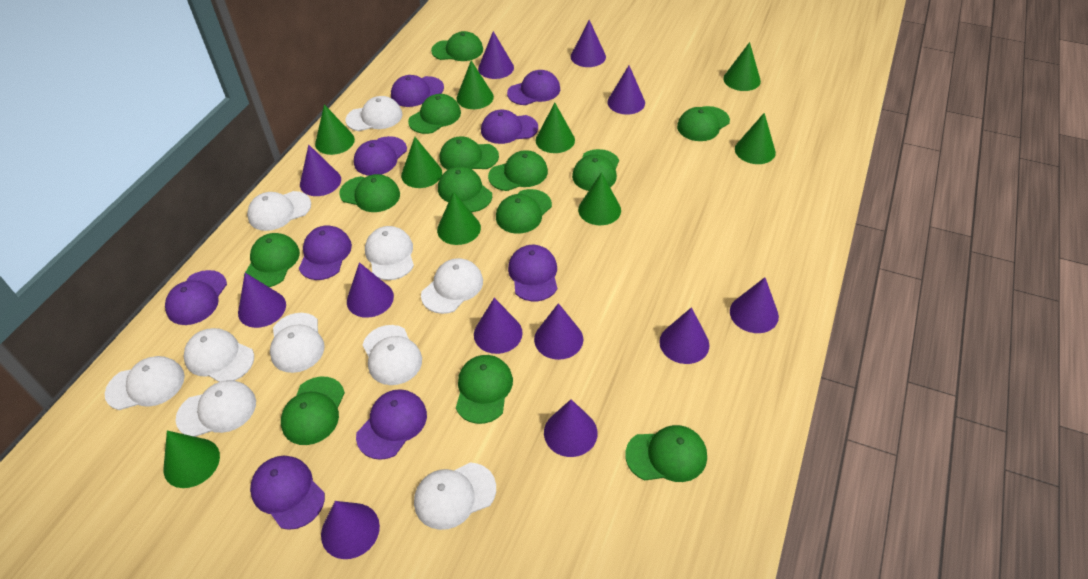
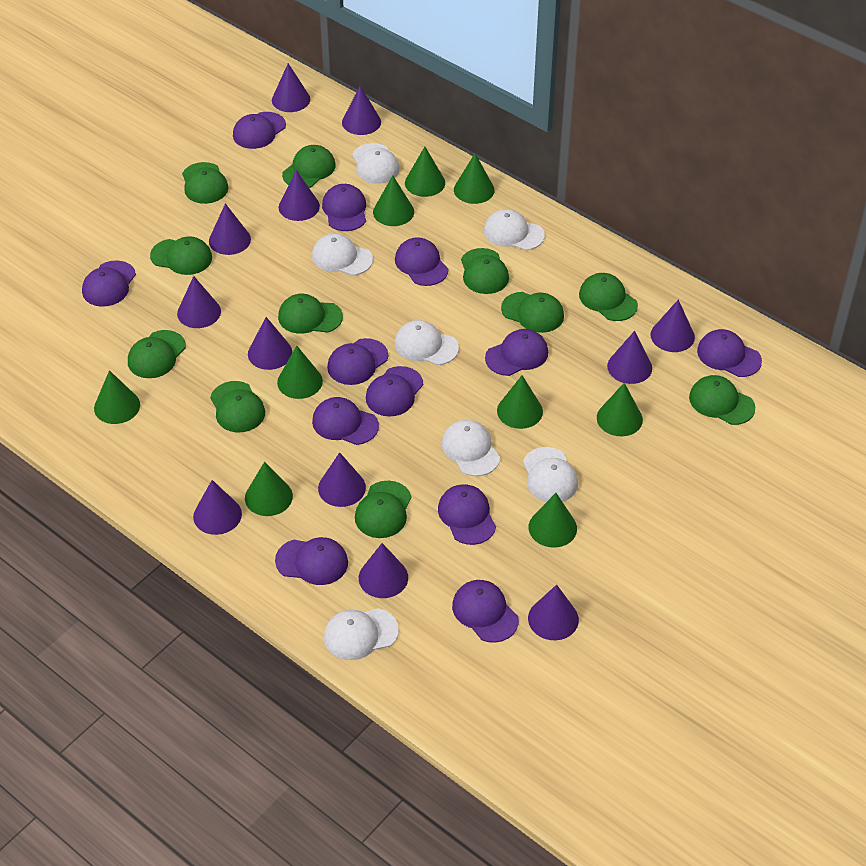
green cap: [244,233,300,287] [281,377,345,445] [339,174,400,212] [408,94,461,134] [431,31,483,61] [438,166,492,212] [440,136,499,170] [456,355,513,424] [488,150,548,191] [496,189,552,234] [572,149,619,191] [625,425,707,482] [677,106,730,141] = 13 -> [128,330,186,378] [150,236,212,275] [182,162,228,204] [210,381,265,432] [278,294,343,334] [282,145,336,188] [355,481,412,538] [461,248,509,294] [501,292,564,333] [579,273,638,321] [689,375,755,425] = 11
purple cap: [165,270,227,325] [250,456,325,530] [299,225,352,280] [354,136,407,176] [356,389,427,460] [391,75,444,107] [481,110,538,144] [507,70,560,105] [508,245,557,301] = 9 -> [82,260,136,307] [233,112,286,149] [275,537,348,585] [312,397,379,445] [322,184,366,231] [327,338,388,385] [366,366,423,416] [395,237,448,286] [438,484,496,545] [452,580,519,643] [485,329,548,376] [697,329,762,377] = 12
white cap: [105,356,185,410] [176,380,256,437] [184,328,254,382] [247,191,311,231] [270,313,325,373] [346,96,402,131] [362,325,422,385] [365,226,414,280] [414,462,496,530] [421,258,483,314] = 10 -> [312,234,373,276] [324,608,399,660] [352,143,400,184] [395,320,459,365] [442,420,500,476] [484,209,545,250] [523,447,578,502] = 7

